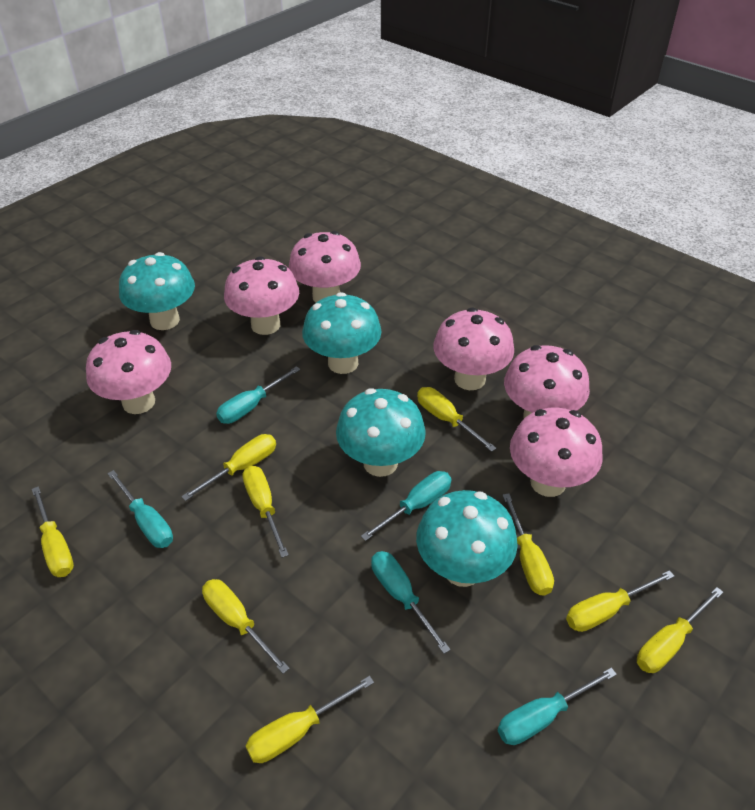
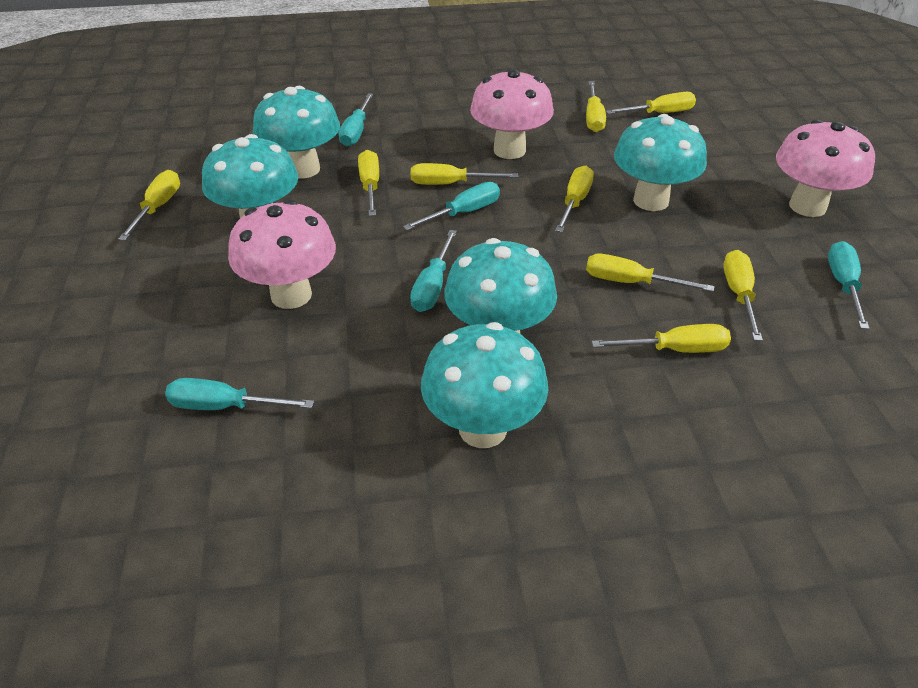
pink mushroom: [86,330,171,414] [224,256,299,335] [289,231,361,303] [433,308,514,390] [504,345,590,418] [510,407,602,497] = 6 -> [228,199,336,309] [470,69,554,159] [776,119,875,217] = 3
turquoise mushroom: [119,252,195,330] [302,292,381,374] [336,388,426,477] [416,490,518,587] = 4 -> [202,134,298,218] [253,86,340,179] [421,322,548,448] [444,238,557,334] [614,114,707,211] = 5

